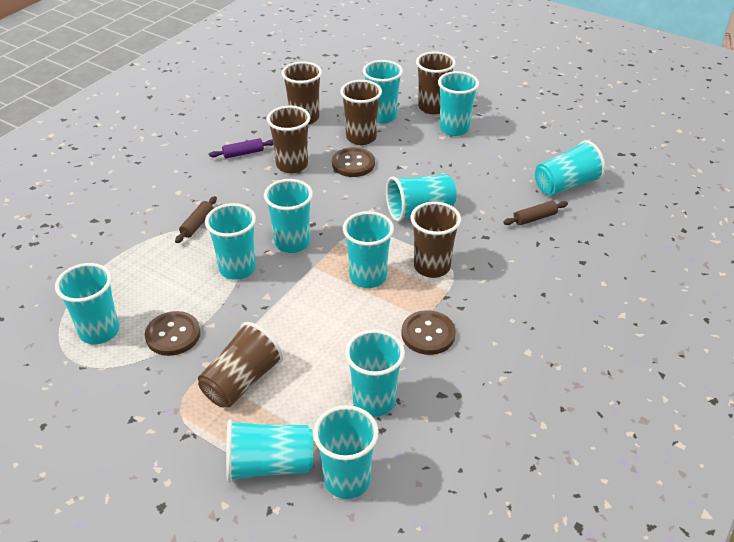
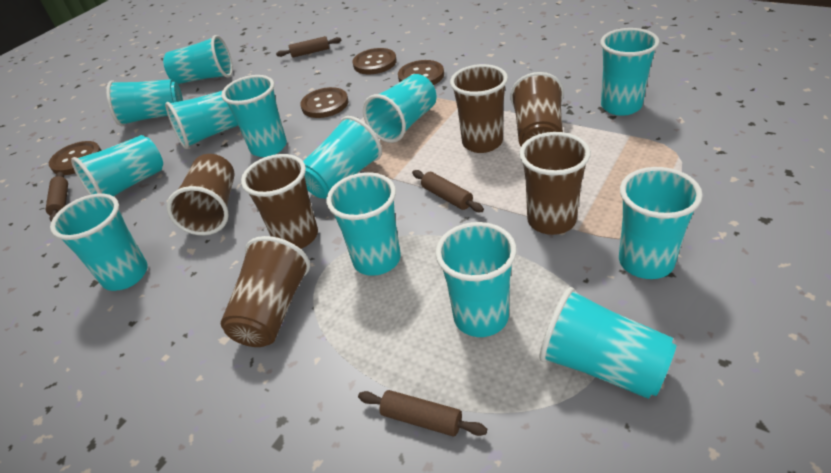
brown button: [145,311,200,356] [332,147,375,177] [402,310,456,355] = 3 -> [49,141,102,175] [300,87,349,118] [352,48,397,74] [398,60,444,85] = 4
brown rolling pin: [175,196,217,243] [503,201,568,225] = 2 -> [45,172,68,221] [276,36,342,58] [358,390,487,437] [412,170,484,212] = 4
purple rolling pin: [209,138,273,158] = 1 -> none = 0
turquoise cup: [55,263,119,344] [205,203,256,280] [226,419,313,483] [264,179,313,253] [313,405,379,499] [343,211,394,288] [345,329,405,417] [363,60,403,124] [386,174,457,222] [438,71,479,136] [535,140,605,196] = 11 -> [50,194,148,291] [71,135,163,196] [106,79,183,126] [163,35,233,84] [165,91,238,149] [221,75,287,157] [303,116,382,199] [326,173,401,276] [363,74,437,143] [435,222,517,337] [539,287,677,399] [600,28,660,116] [619,167,703,279] = 13

